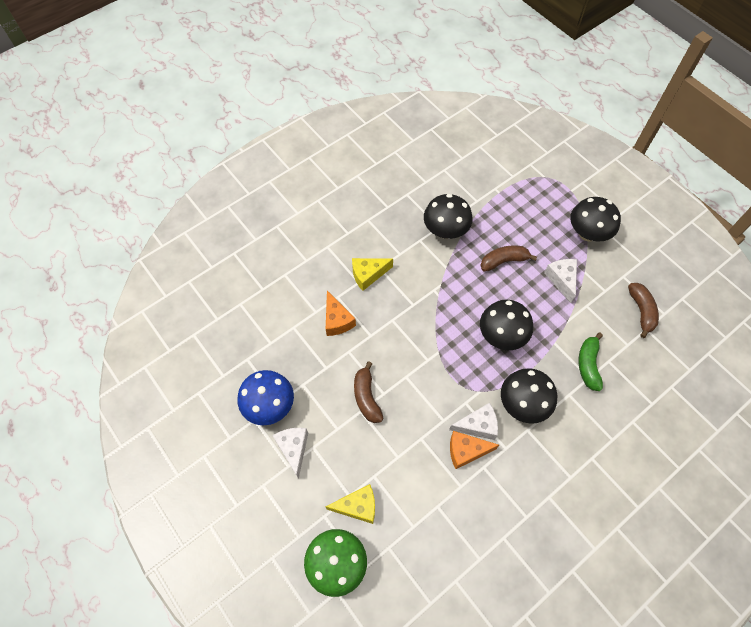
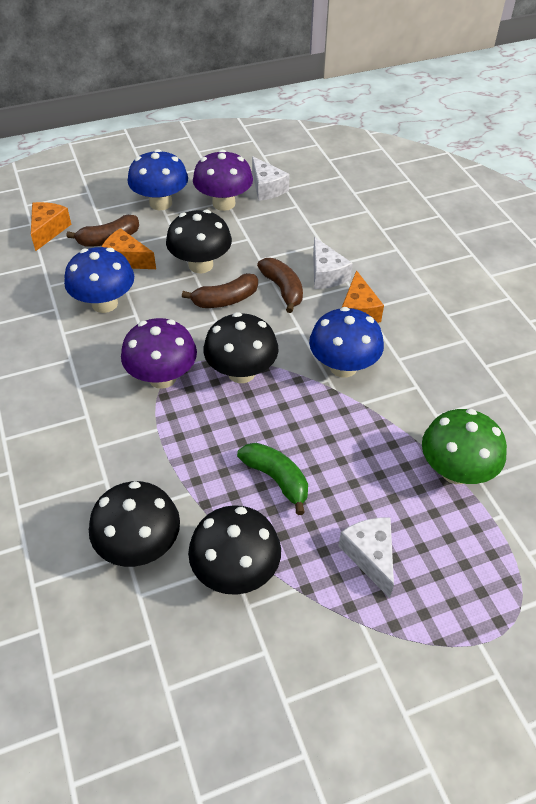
blue mushroom: [237,370,294,425] = 1 -> [64,247,134,313] [128,149,188,210] [309,307,384,378] = 3
orange cheese: [326,291,356,336] [450,431,499,469] = 2 -> [31,202,72,251] [102,228,156,269] [342,270,384,323] = 3
purple mushroom: none = 0 -> [121,318,197,389] [193,150,253,211] = 2
yellow cheese: [326,484,375,524] [352,258,393,291] = 2 -> none = 0

